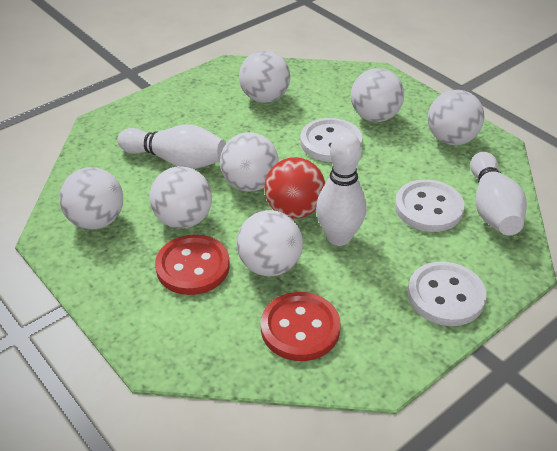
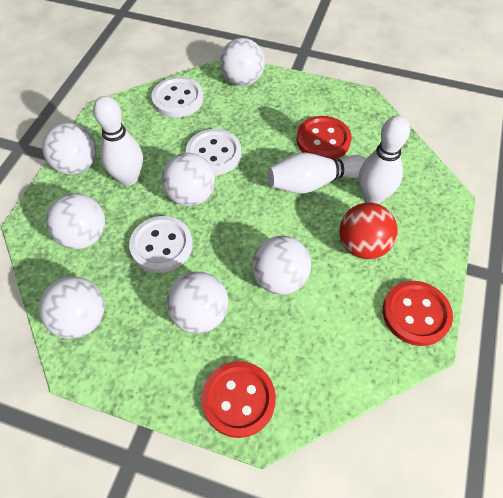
red button: [155,234,230,295] [261,292,341,361] = 2 -> [202,361,276,438] [297,116,352,159] [383,281,453,346] = 3

